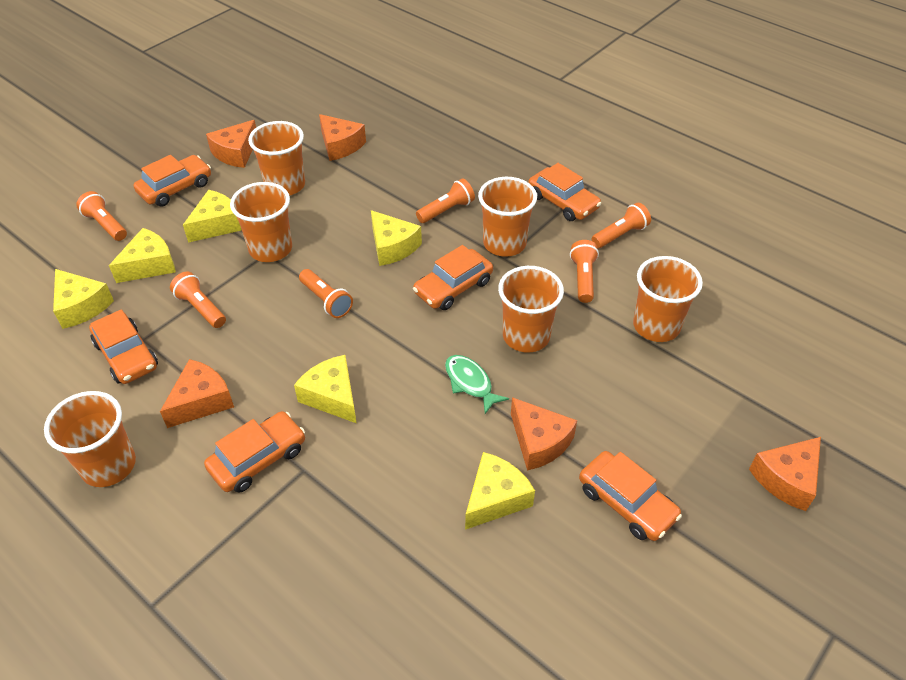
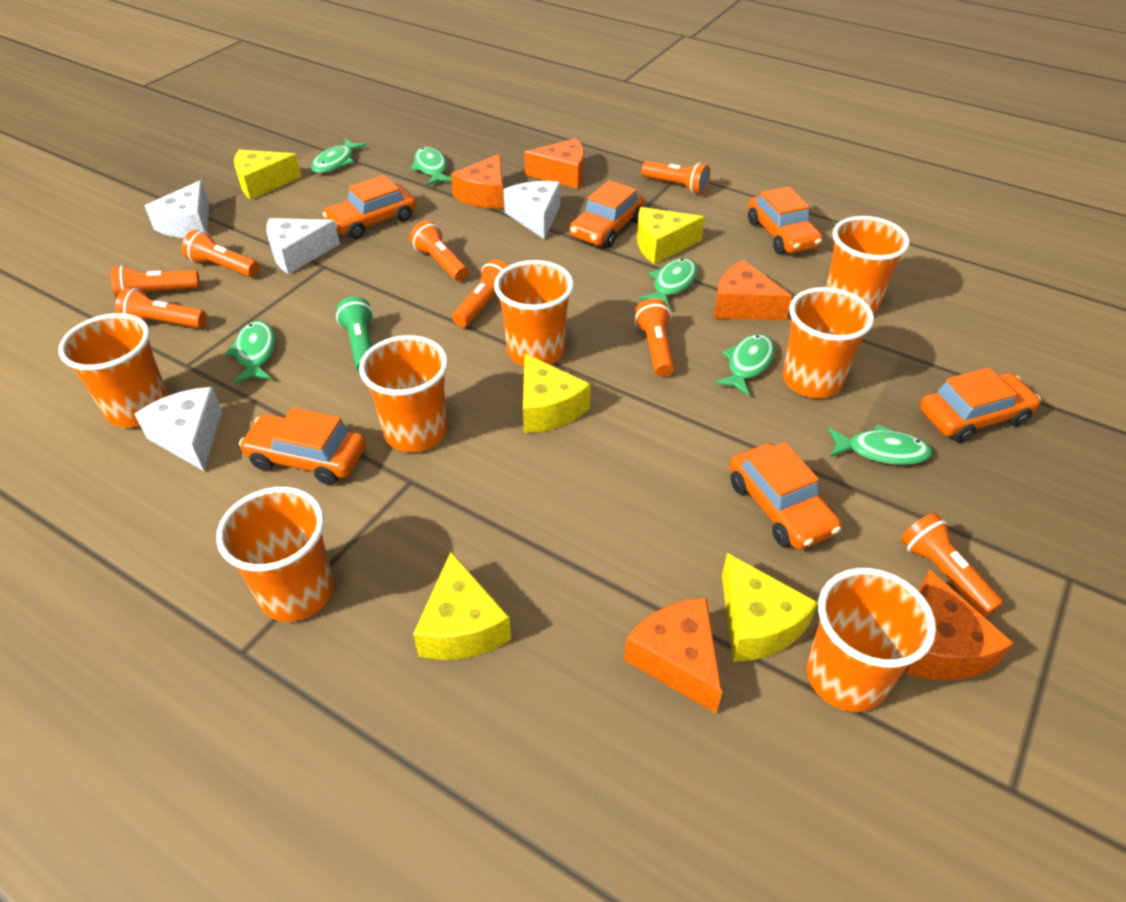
green fish: [445,355,509,414] = 1 -> [225,321,275,383] [311,138,367,173] [410,147,452,186] [640,258,698,309] [715,334,775,396] [828,424,932,465] = 6
green flashlight: none = 0 -> [336,296,373,371] = 1
orange cup: [44,391,136,487] [230,182,292,262] [248,121,305,196] [478,177,537,257] [498,266,564,353] [633,256,703,342] = 6 -> [59,313,169,428] [216,487,334,622] [359,335,448,452] [494,260,574,366] [783,287,874,398] [807,568,936,712] [826,216,910,314] = 7
orange flashlight: [76,191,127,241] [170,271,226,328] [299,269,353,318] [416,179,475,223] [570,240,599,303] [592,203,651,248] = 6 -> [111,265,200,299] [115,288,206,328] [182,230,259,277] [410,221,468,281] [452,259,508,327] [635,299,674,377] [641,161,710,194] [901,513,1003,617] = 8
white cheese: none = 0 -> [134,387,222,471] [145,180,209,238] [266,218,340,274] [503,181,560,240] = 4
yellow cheese: [53,269,114,329] [109,228,176,283] [183,190,242,243] [294,355,356,423] [371,210,422,266] [465,452,535,530] = 6 -> [234,150,302,200] [413,552,511,660] [523,354,591,433] [637,207,705,264] [722,553,818,662] = 5

